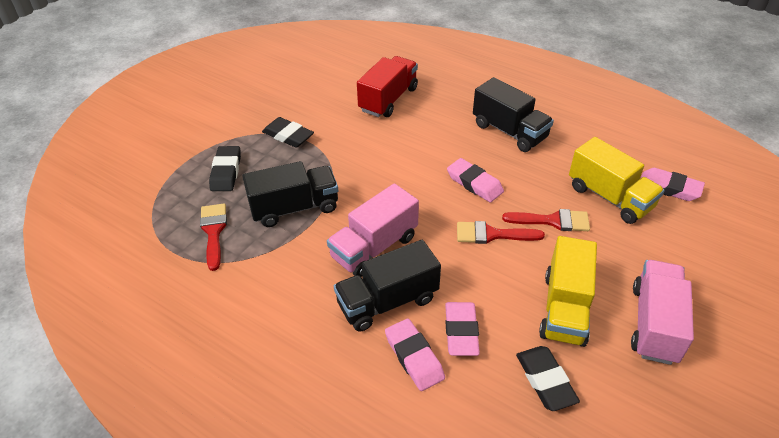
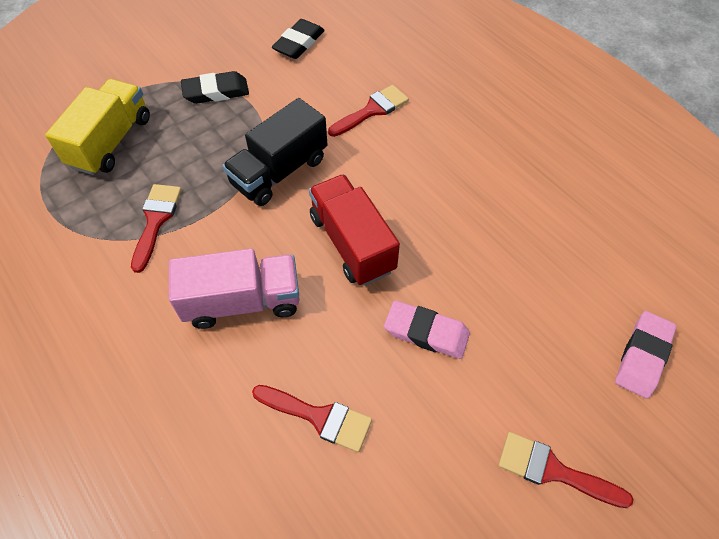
black eraser: [209,146,241,191] [262,117,314,148] [516,346,580,411] = 3 -> [181,71,249,104] [272,19,325,59] = 2
black truck: [242,161,338,227] [334,240,441,331] [473,77,554,152] = 3 -> [222,98,327,206] = 1
pink eraser: [385,319,445,391] [445,302,480,356] [447,158,504,203] [640,168,705,201] = 4 -> [384,301,470,359] [615,311,676,398] = 2
pink truck: [327,183,419,277] [631,260,694,365] = 2 -> [169,249,300,329] = 1
red brush: [200,204,227,271] [457,221,545,244] [502,209,590,231] = 3 -> [131,184,181,273] [252,385,372,452] [328,85,409,137] [498,432,633,508] = 4
yellow truck: [539,236,597,347] [569,137,665,224] = 2 -> [45,79,150,175] = 1

